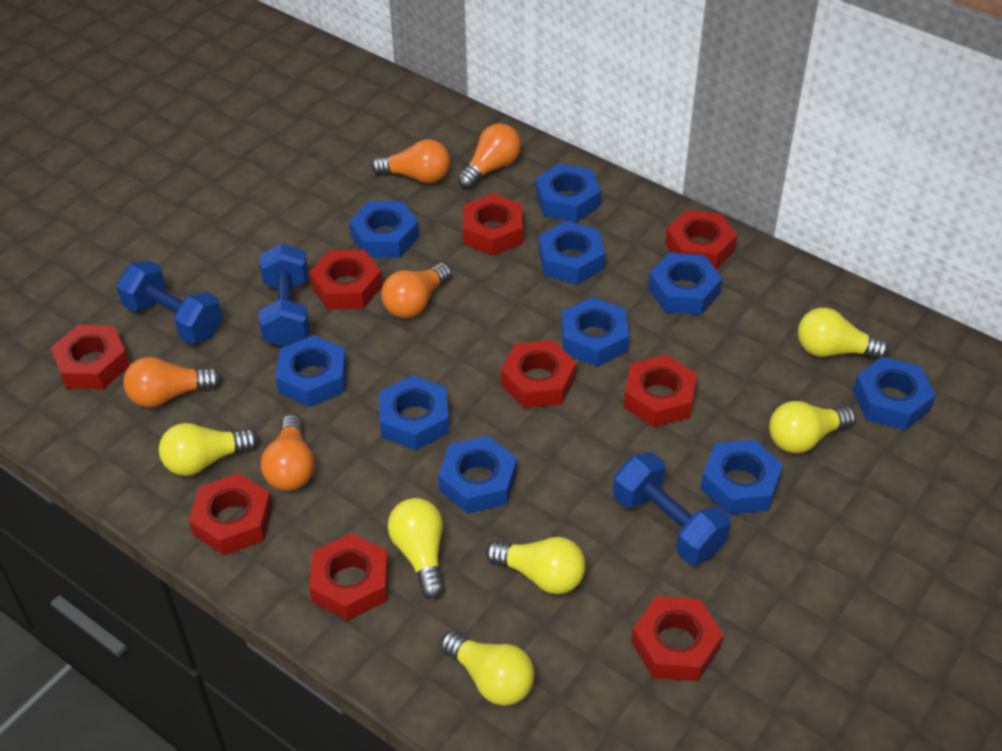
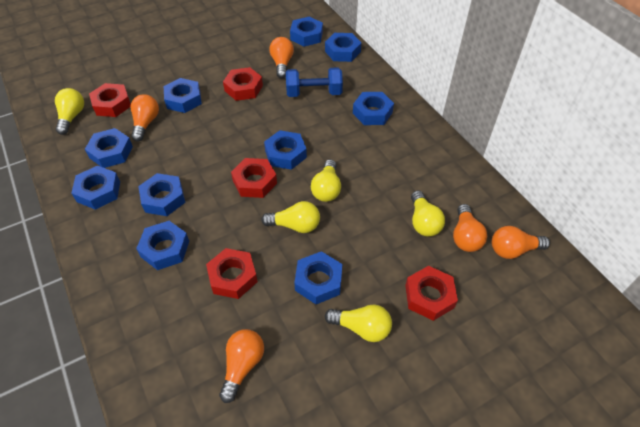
blue dumbbell: [116,260,223,344] [259,243,310,347] [613,452,731,564] = 3 -> [286,67,343,97] = 1
red nut: [51,325,130,390] [189,473,273,555] [309,250,383,310] [309,533,389,620] [463,193,523,255] [501,340,577,408] [623,355,697,427] [631,596,723,681] [665,210,737,269] = 9 -> [89,83,131,117] [206,248,258,299] [223,67,263,101] [231,158,277,198] [405,266,458,321] = 5
yellow light bulb: [159,423,259,476] [388,498,445,599] [440,630,535,706] [485,537,586,594] [769,401,856,453] [798,308,889,359] = 6 -> [55,88,84,135] [261,201,320,233] [311,159,341,202] [325,304,392,342] [411,191,445,237] = 5

